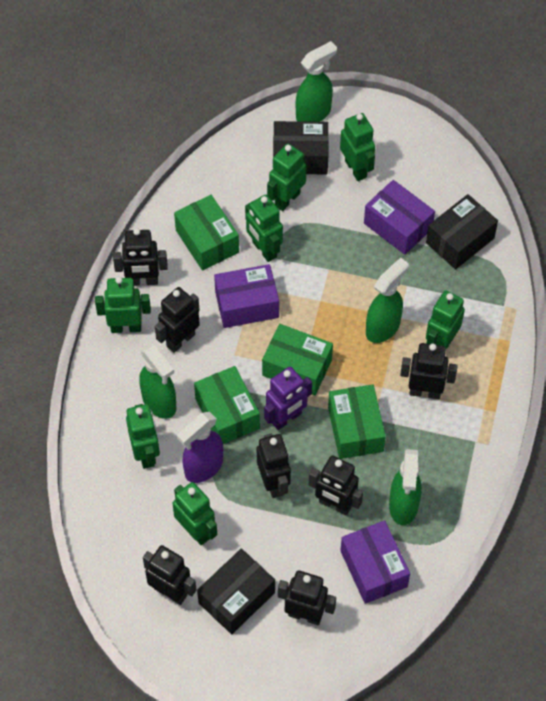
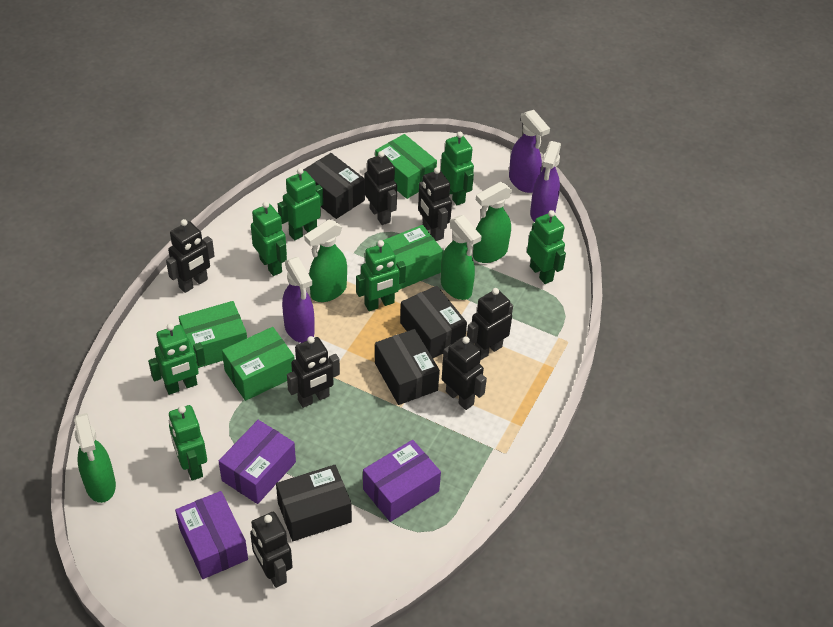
black box: [197,548,275,634] [273,121,329,174] [426,194,498,269] = 3 -> [276,465,352,541] [303,153,365,219] [375,329,440,405] [400,286,467,358] = 4
purple robot: [264,367,312,430] = 1 -> none = 0
purple spray bottle: [177,412,223,483] = 1 -> [282,257,315,343] [509,110,550,193] [530,141,561,222] = 3

